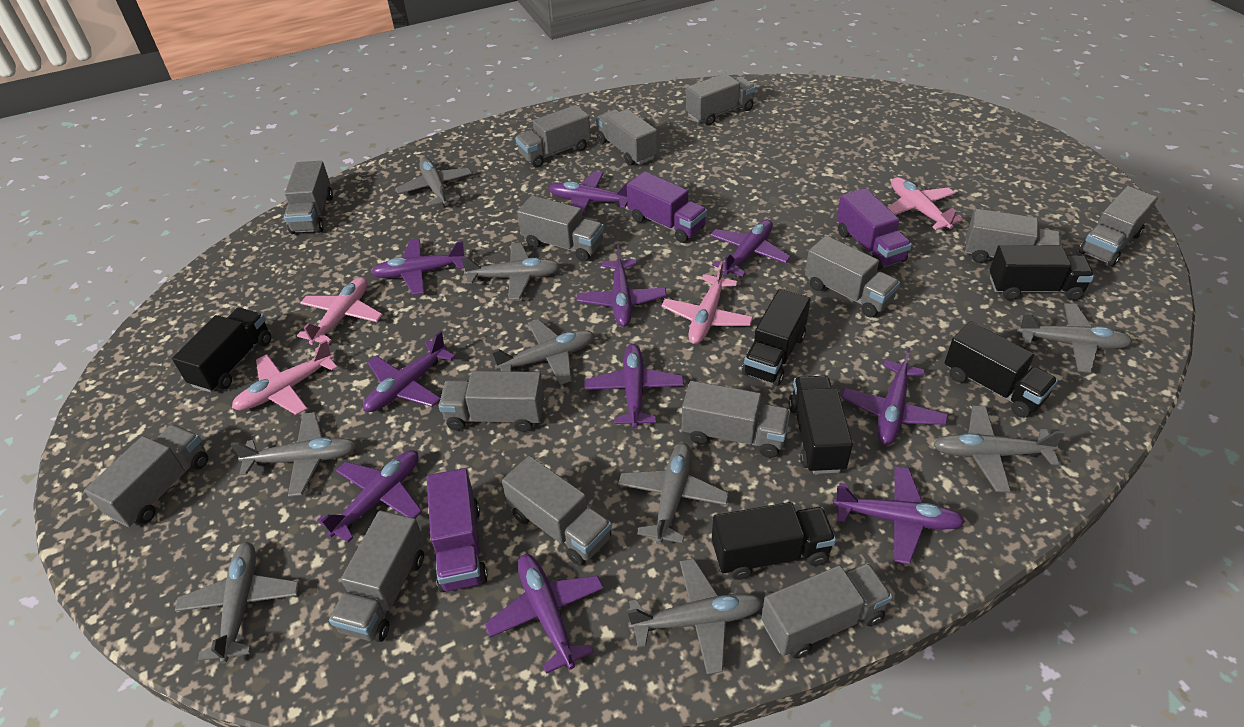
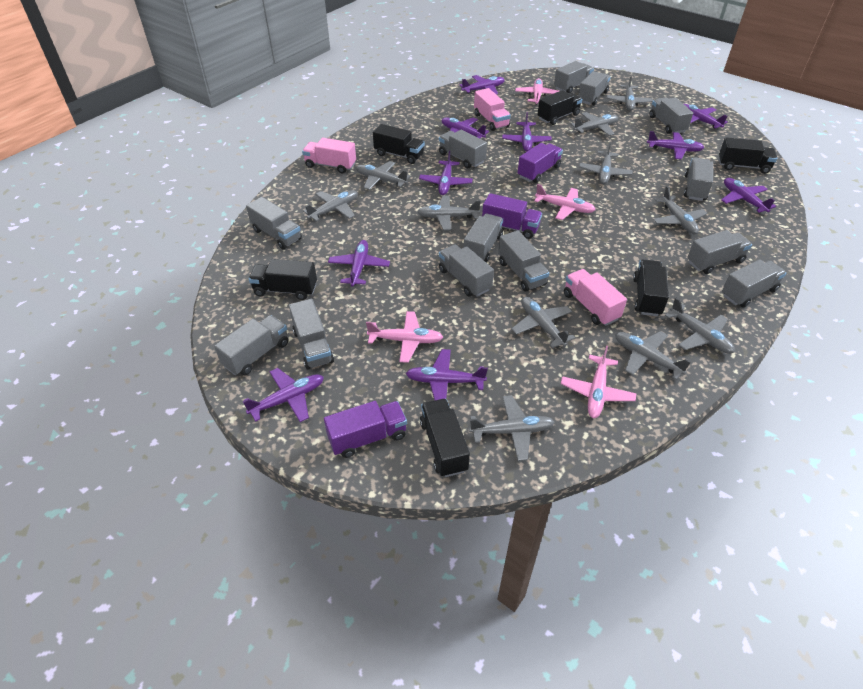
grey plane: [175,542,299,664] [231,412,357,497] [396,158,472,206] [461,243,560,300] [492,319,595,385] [618,443,729,545] [627,559,763,675] [933,406,1065,492] [1017,303,1133,373] = 9 -> [303,190,358,221] [356,161,410,190] [417,196,481,230] [469,395,555,461] [511,297,575,348] [570,112,618,136] [579,142,633,184] [607,76,653,111] [615,331,691,380] [653,186,707,234] [665,298,735,354] = 11
grey truck: [84,424,208,527] [284,161,333,234] [329,511,424,642] [439,371,544,432] [502,456,612,566] [515,105,591,168] [517,195,604,262] [596,109,657,166] [682,381,790,458] [686,73,756,126] [761,563,892,659] [805,236,900,318] [965,208,1061,263] [1079,186,1158,267] = 14 -> [214,315,288,376] [246,197,302,249] [289,299,334,370] [439,129,487,168] [439,244,494,297] [464,214,503,263] [498,230,549,291] [554,61,594,93] [578,71,611,105] [649,97,693,134] [684,157,713,201] [687,230,752,274] [722,260,786,308] = 13
pink truck: none = 0 -> [302,138,356,173] [474,88,511,131] [564,269,627,326] = 3

